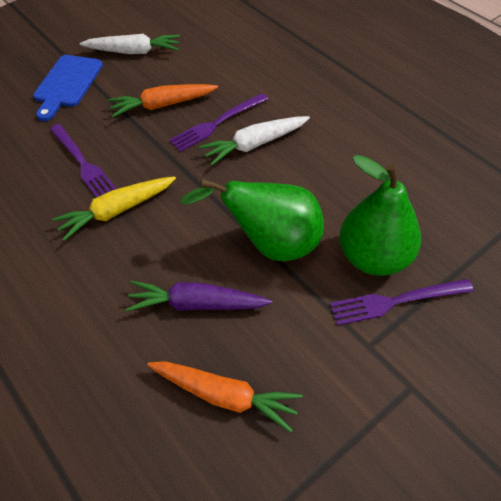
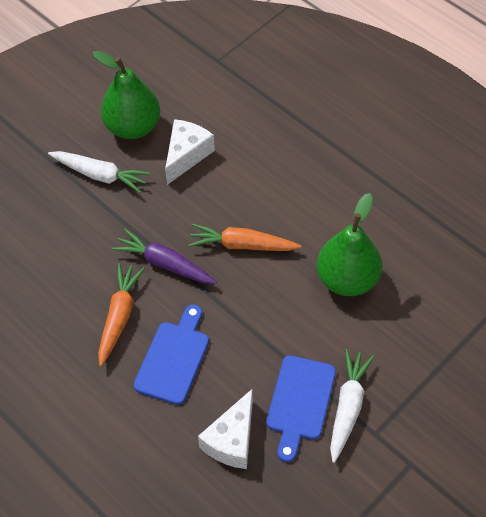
blue cutting board: [33,55,103,121] = 1 -> [133,304,209,405] [266,355,336,462] = 2
purple fork: [50,124,116,198] [169,93,269,152] [330,279,474,326] = 3 -> none = 0
white cheese: none = 0 -> [165,119,215,185] [198,389,253,469] = 2
yellow carrot: [52,176,176,241] = 1 -> none = 0

